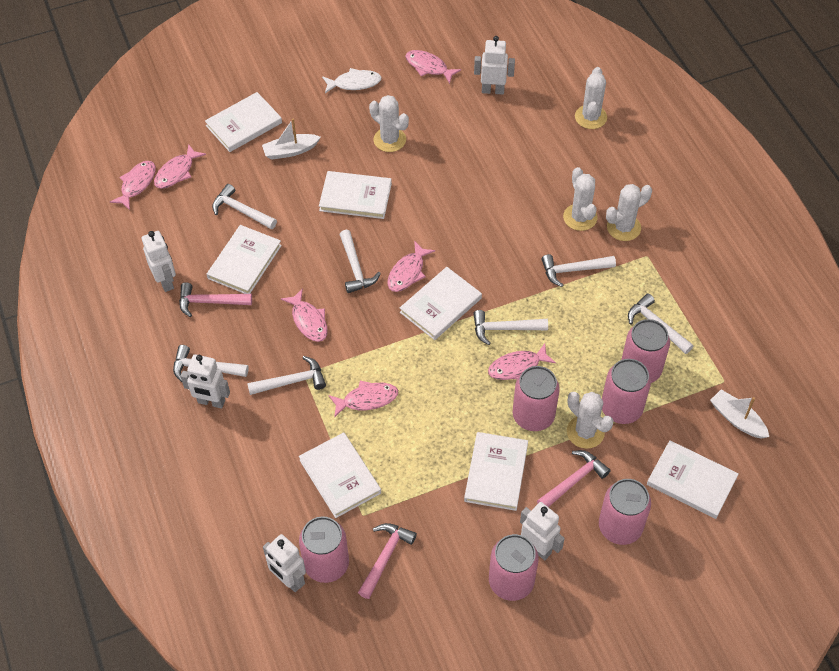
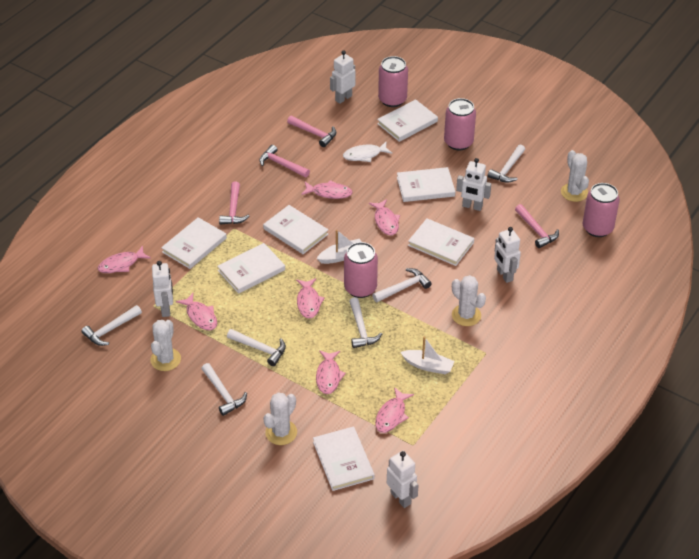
pink can: [299,516,349,583] [489,534,539,601] [513,366,560,431] [599,479,651,545] [602,359,651,424] [621,319,670,383] = 6 -> [344,242,378,298] [378,56,408,107] [444,98,476,151] [583,183,620,237] = 4
pink hammer: [179,282,252,317] [358,523,417,599] [537,450,611,507] = 3 -> [219,181,249,224] [259,145,310,178] [287,116,336,147] [515,204,559,248] = 4
white cactus: [369,95,409,152] [563,167,597,231] [567,392,614,449] [575,67,607,129] [606,184,652,241] = 5 -> [150,320,181,371] [263,392,297,445] [452,275,486,326] [561,150,589,202] = 4
white hammer: [173,345,249,382] [212,184,277,229] [247,356,326,395] [339,230,381,293] [473,310,548,345] [542,254,616,287] [628,294,693,354] = 7 -> [82,305,142,346] [201,363,247,416] [227,329,286,366] [349,297,382,348] [372,268,432,302] [488,144,525,183] = 6

